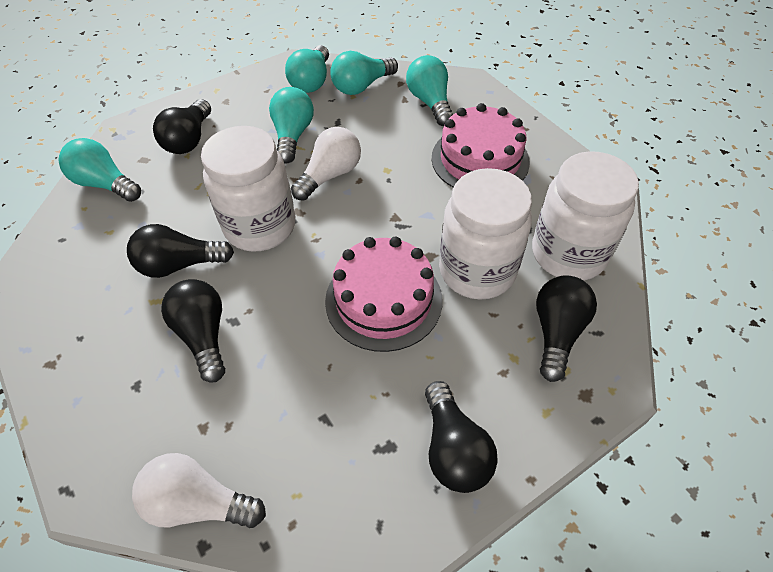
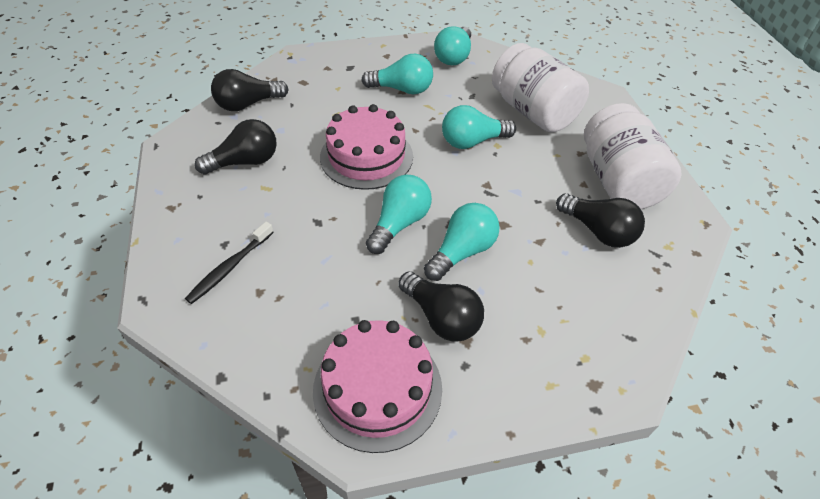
black light bulb: [127,224,234,278] [153,99,211,154] [161,279,225,382] [425,381,498,493] [536,275,597,382] = 5 -> [195,119,277,175] [211,69,289,111] [398,271,484,342] [556,193,645,248] = 4
black toothbrush: none = 0 -> [185,222,274,304] = 1
white jar: [201,126,295,252] [439,168,532,300] [532,151,639,281] = 3 -> [492,43,589,132] [584,103,681,209] = 2
white light bulb: [132,453,266,528] [291,127,361,201] = 2 -> none = 0

